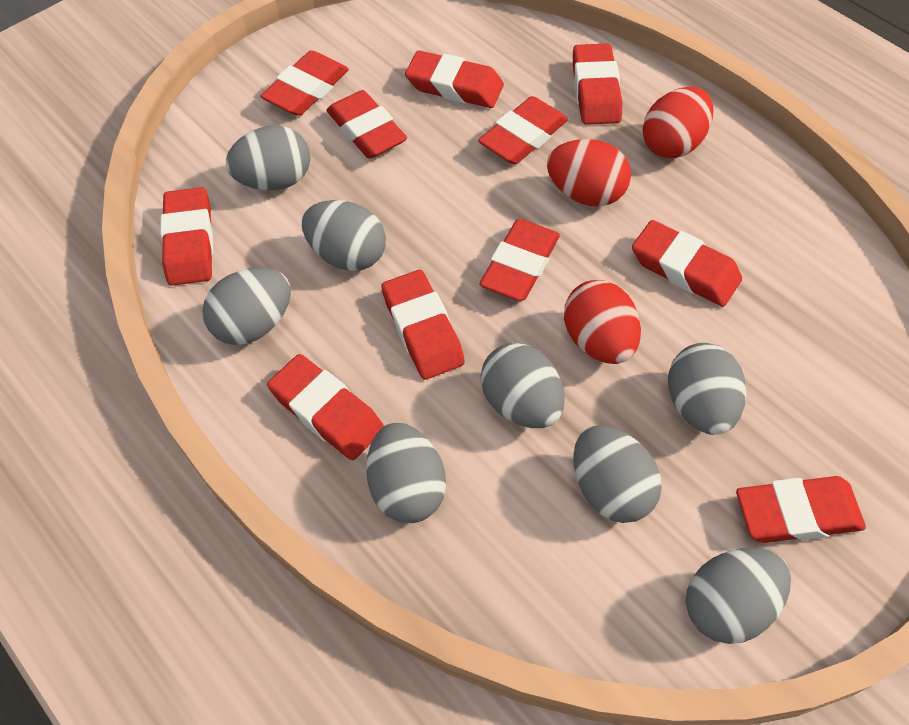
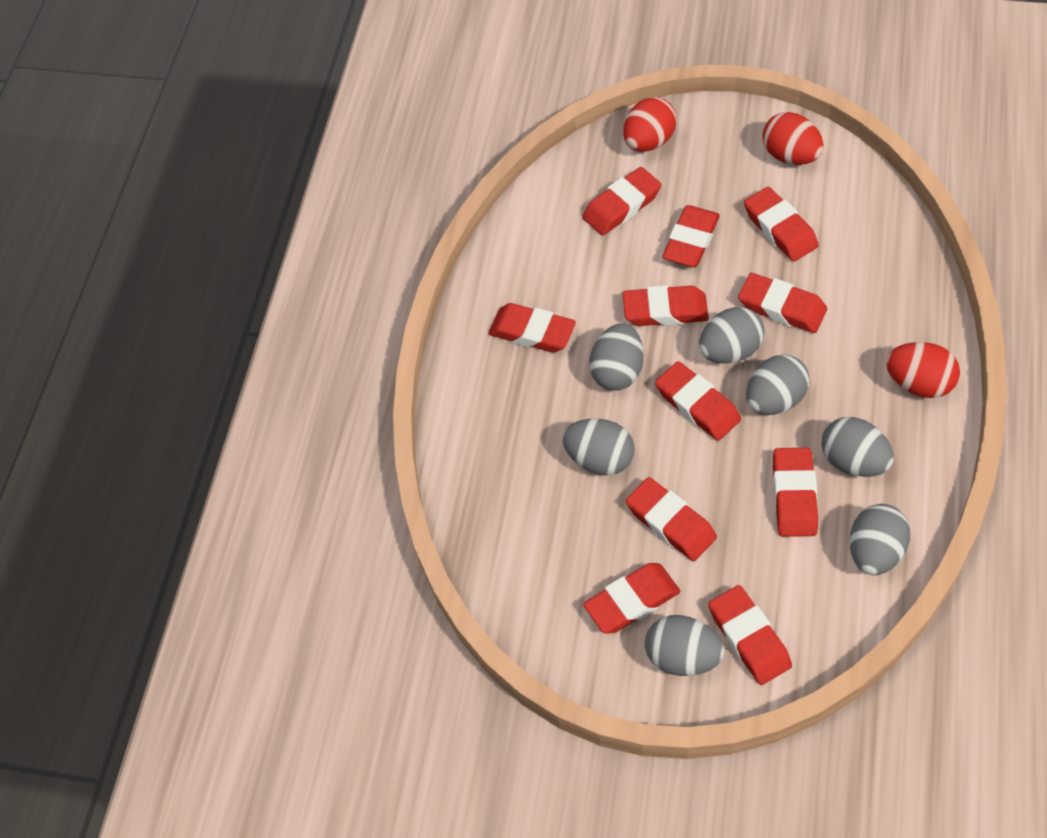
grey egg: [202,267,291,345] [226,126,310,190] [302,200,386,271] [366,422,446,523] [481,343,565,428] [573,425,662,523] [668,343,746,435] [686,548,791,644] = 8 -> [562,418,635,476] [589,323,644,391] [645,615,724,676] [699,307,765,364] [746,355,810,415] [821,417,894,477] [849,504,910,575] = 7

